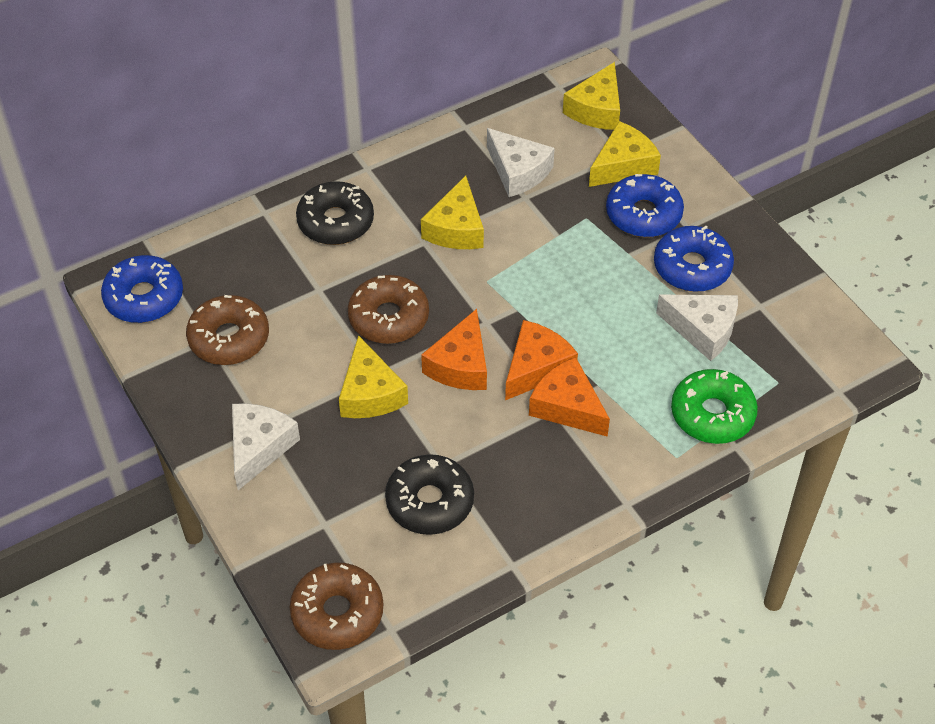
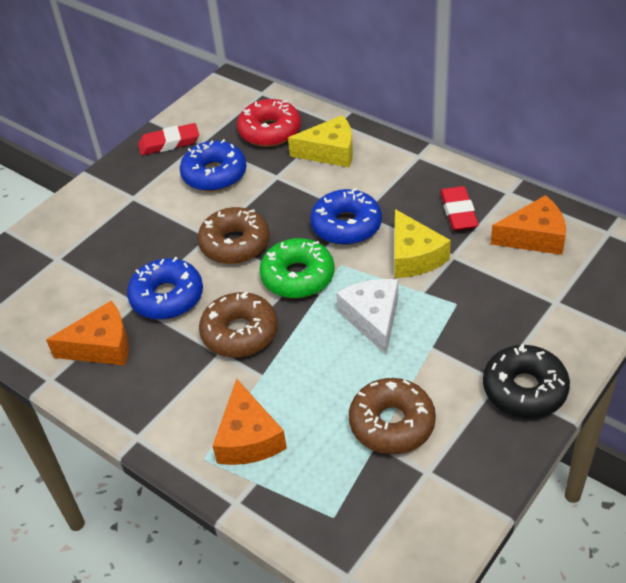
black donut: [296,181,374,245] [385,454,474,535] = 2 -> [483,344,570,418] = 1
red donut: none = 0 -> [237,99,301,147] = 1
red eraser: none = 0 -> [138,123,199,156] [440,186,479,231] = 2
white cheese: [232,403,300,490] [487,128,555,197] [656,295,738,361] = 3 -> [336,279,398,355] = 1
yellow cheese: [339,335,408,418] [421,176,484,249] [563,62,620,130] [589,121,661,187] = 4 -> [288,115,353,167] [394,209,451,278] = 2

